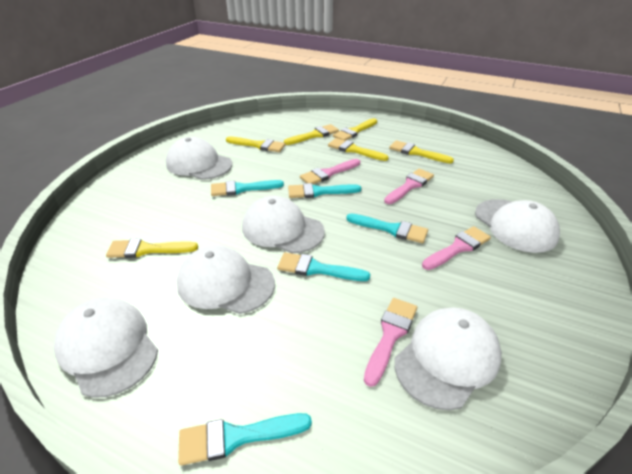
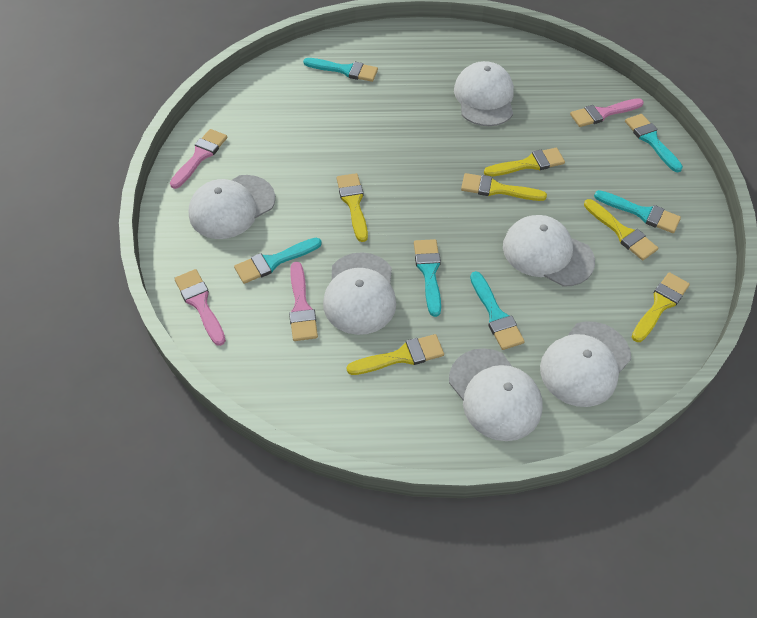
turquoise brush: [178,413,312,466] [211,180,284,196] [277,252,370,281] [288,183,361,198] [346,214,428,243] = 5 -> [234,238,322,284] [303,58,378,82] [414,239,441,317] [470,271,525,350] [594,190,681,233] [625,114,683,172] = 6

